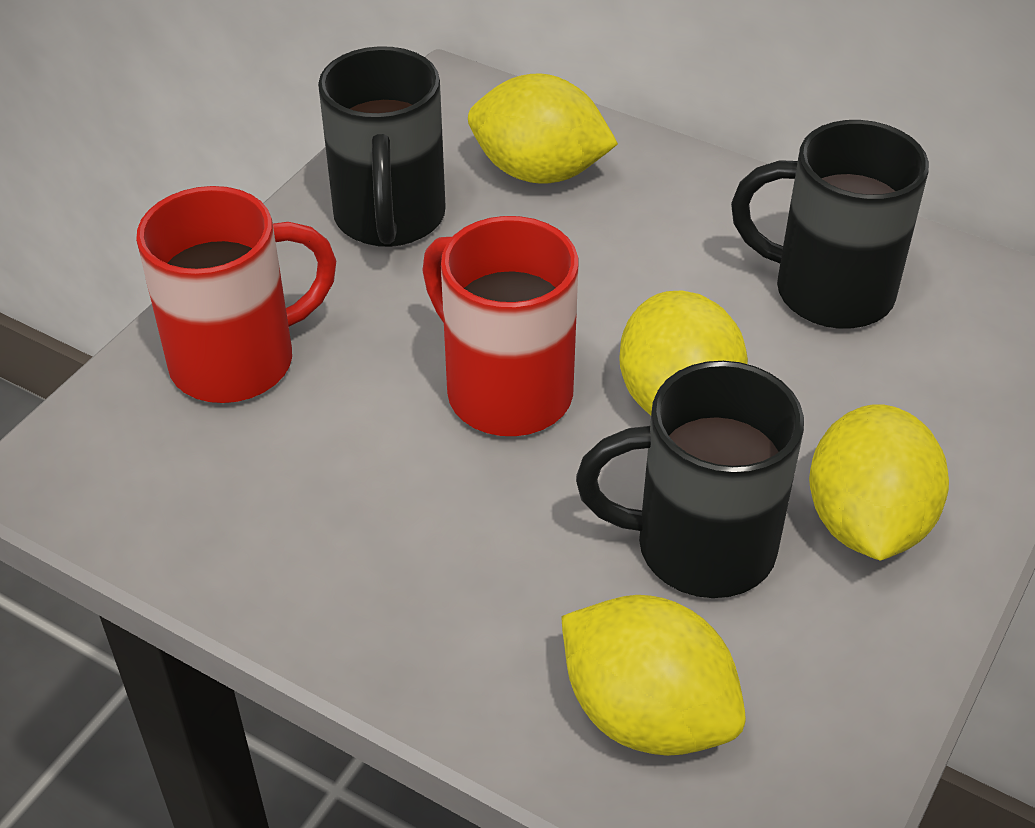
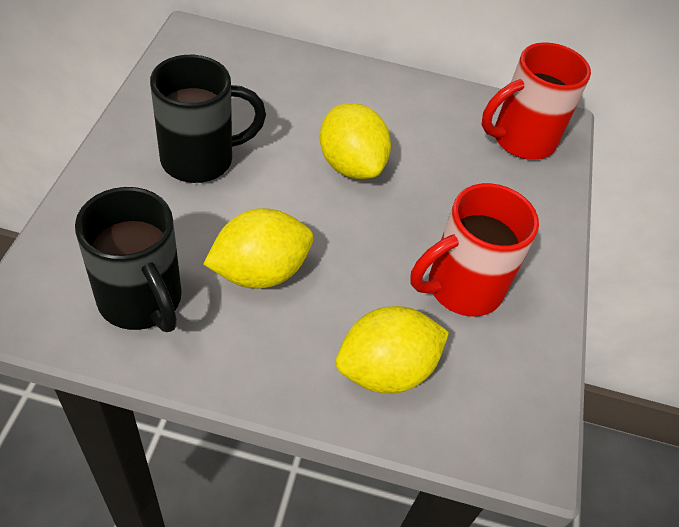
black mug: [318,46,446,247] [576,361,804,598] [731,120,929,329] = 3 -> [75,187,182,332] [150,55,266,183] = 2
yellow lemon: [468,73,618,184] [561,595,746,756] [619,290,748,415] [809,404,949,561] = 4 -> [203,208,313,289] [320,103,391,179] [336,306,449,394] = 3

